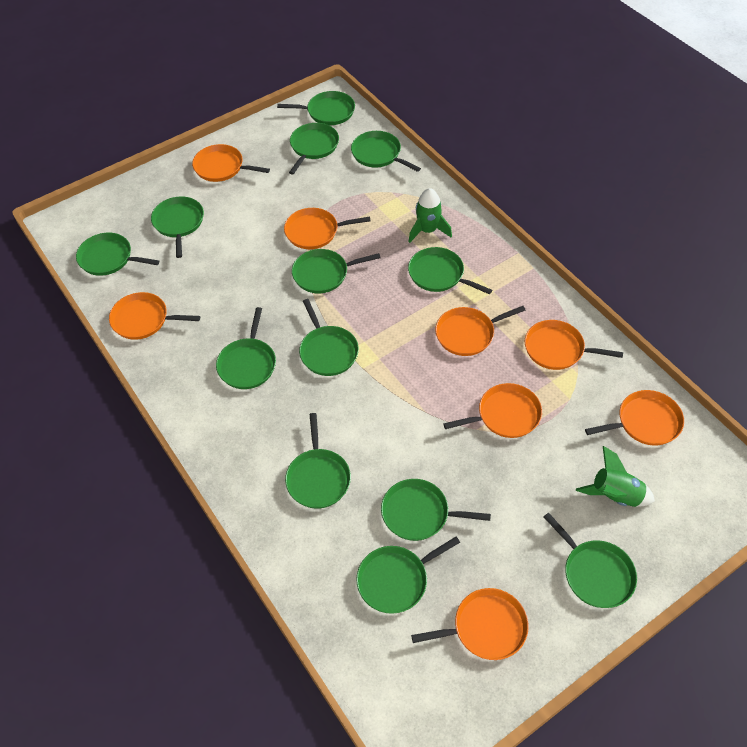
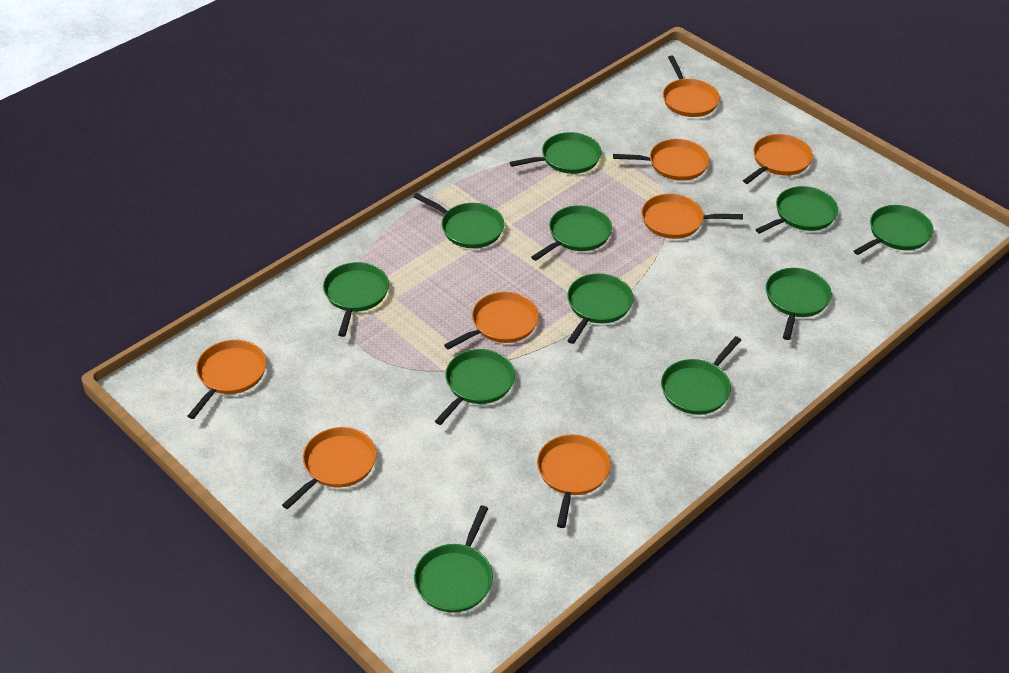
green pan: [76,233,159,276] [151,196,204,258] [216,307,276,389] [277,91,355,125] [285,413,351,509] [289,123,339,175] [292,249,381,293] [299,299,359,376] [351,131,421,172] [356,537,460,614] [381,479,491,541] [408,247,492,294] [544,513,637,608] = 13 -> [323,262,389,337] [413,193,504,248] [414,505,493,613] [435,349,515,425] [509,132,601,174] [531,205,612,261] [567,273,633,344] [661,336,741,415] [755,186,838,234] [766,268,832,340] [854,205,934,255] = 11
green rocket: [408,188,452,243] [576,446,655,507] = 2 -> none = 0

